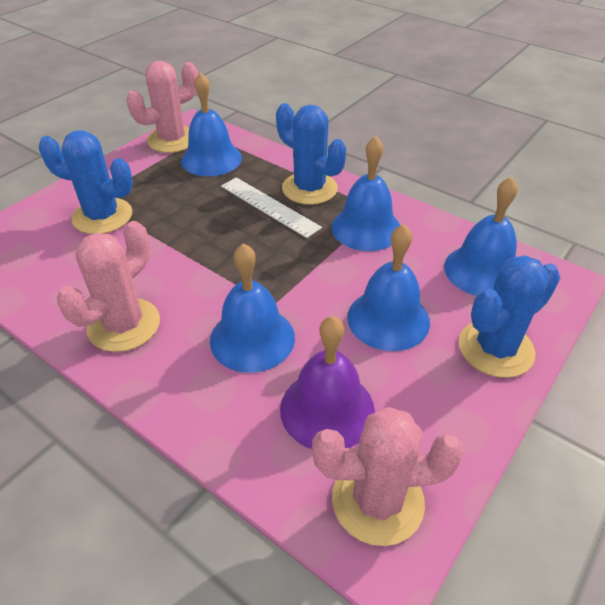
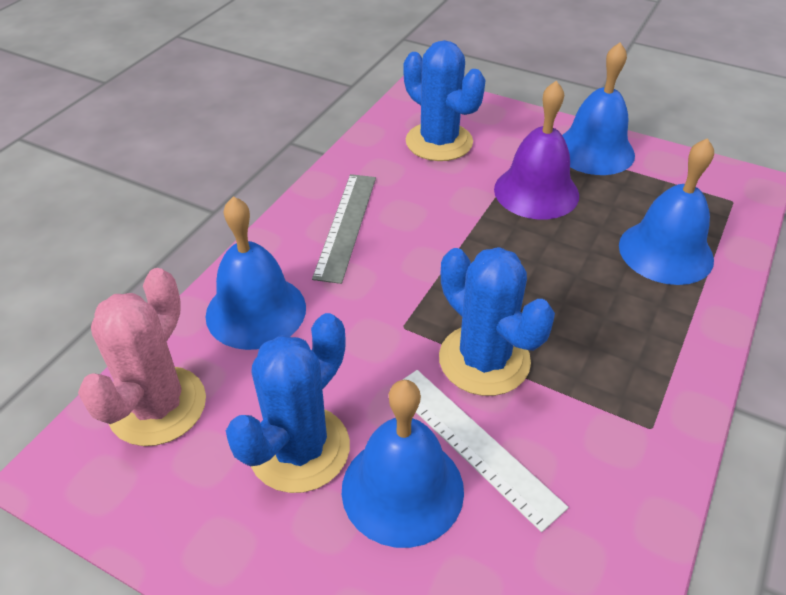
blue bell: [181,72,242,176] [210,243,295,373] [332,136,400,251] [347,224,430,351] [444,177,518,296] = 5 -> [205,196,306,350] [342,380,464,548] [562,42,635,175] [619,138,714,285] = 4
grey ruler: none = 0 -> [312,174,376,284] = 1
pink cactus: [57,221,160,352] [126,61,198,153] [312,407,464,546] = 3 -> [78,268,206,446] = 1

